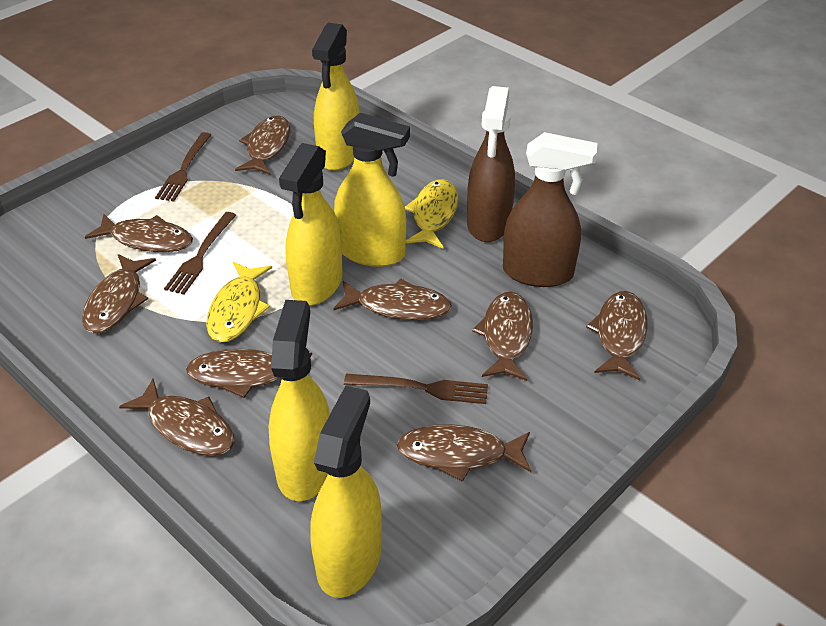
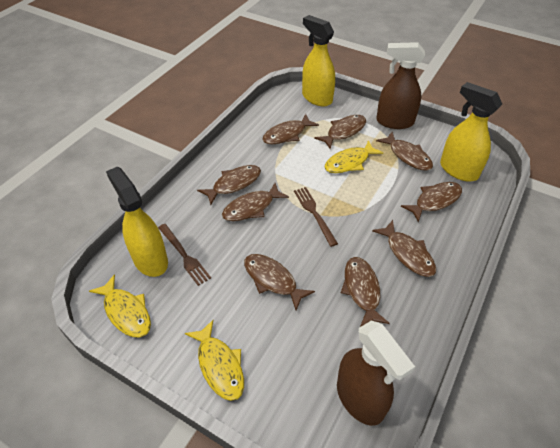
brown fork: [155,132,211,201] [164,212,236,295] [344,374,488,404] = 3 -> [158,224,211,286] [294,187,338,247] = 2
yellow fish: [206,262,272,342] [405,179,458,248] = 2 -> [89,274,151,337] [185,320,244,401] [324,140,383,173] = 3
yellow spray bottle: [269,300,330,501] [279,143,343,306] [310,386,382,598] [312,23,359,171] [334,113,410,267] = 5 -> [106,166,168,277] [302,15,335,106] [440,82,502,181] = 3

